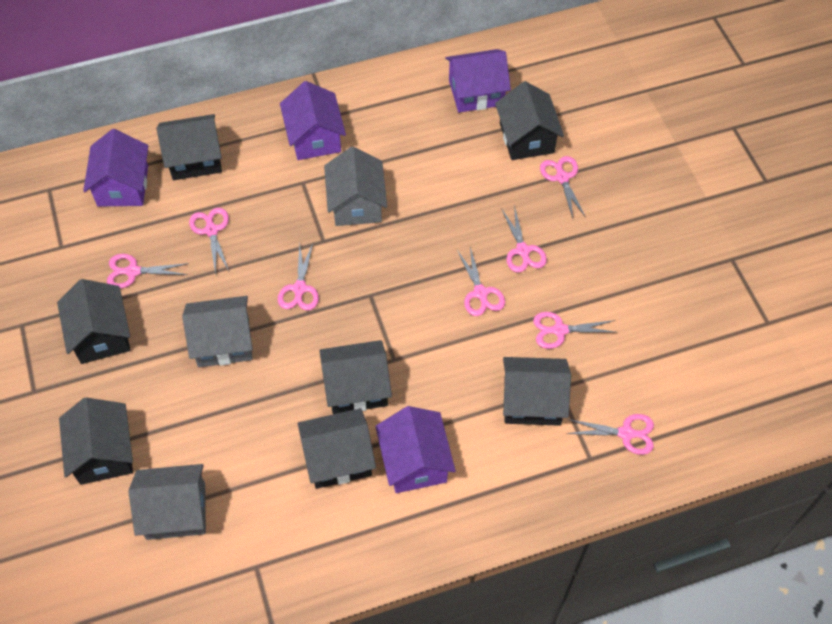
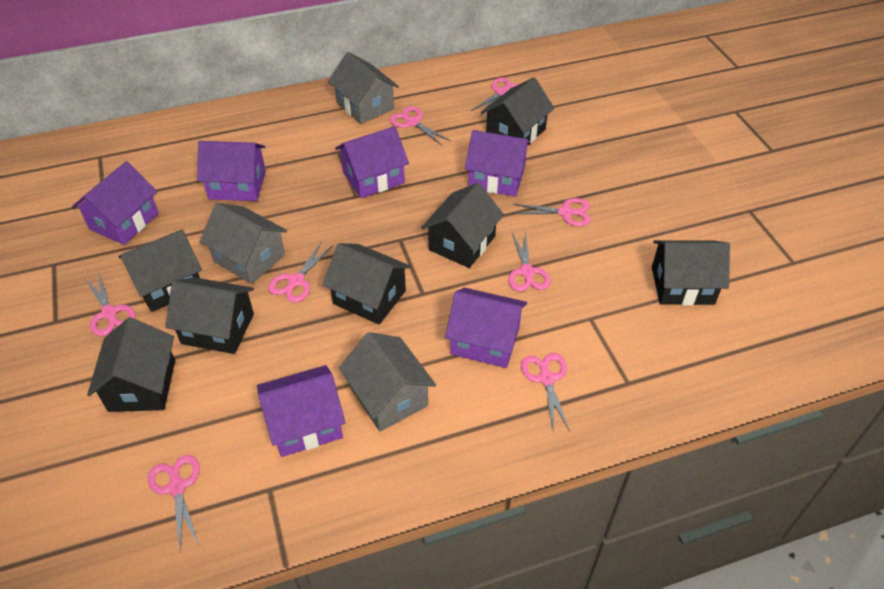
purple house: [83,129,148,206] [280,81,346,160] [375,406,456,493] [445,49,511,113] = 4 -> [72,161,159,245] [197,141,266,201] [257,365,346,457] [335,126,409,198] [445,288,527,368] [465,130,531,197] = 6

